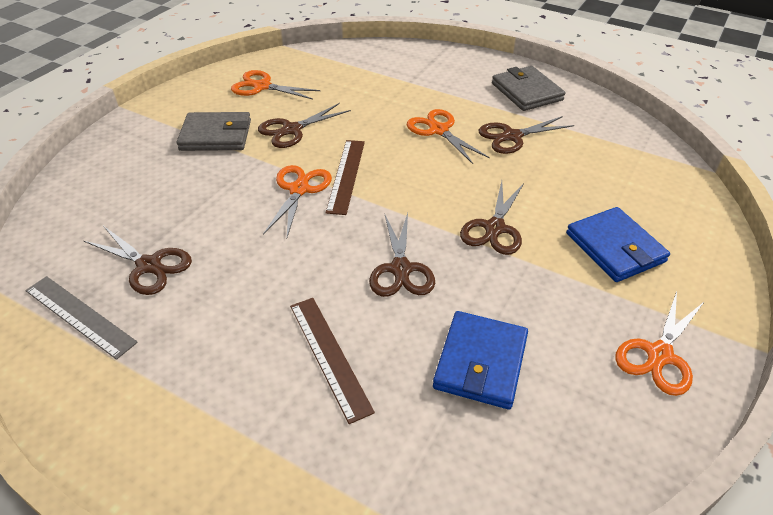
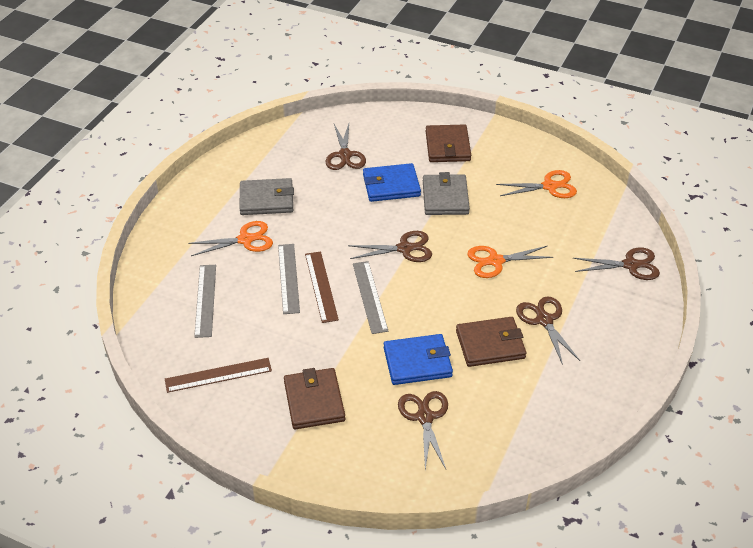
brown wallet: none = 0 -> [284,368,345,430] [426,124,471,162] [456,317,526,367] = 3
grey ruler: [25,276,138,360] = 1 -> [194,265,216,338] [278,244,300,314] [353,261,388,334] = 3
orange scissors: [231,70,321,100] [263,165,332,239] [407,109,490,164] [615,291,705,396] = 4 -> [188,221,273,256] [467,246,553,278] [496,170,577,198] = 3

